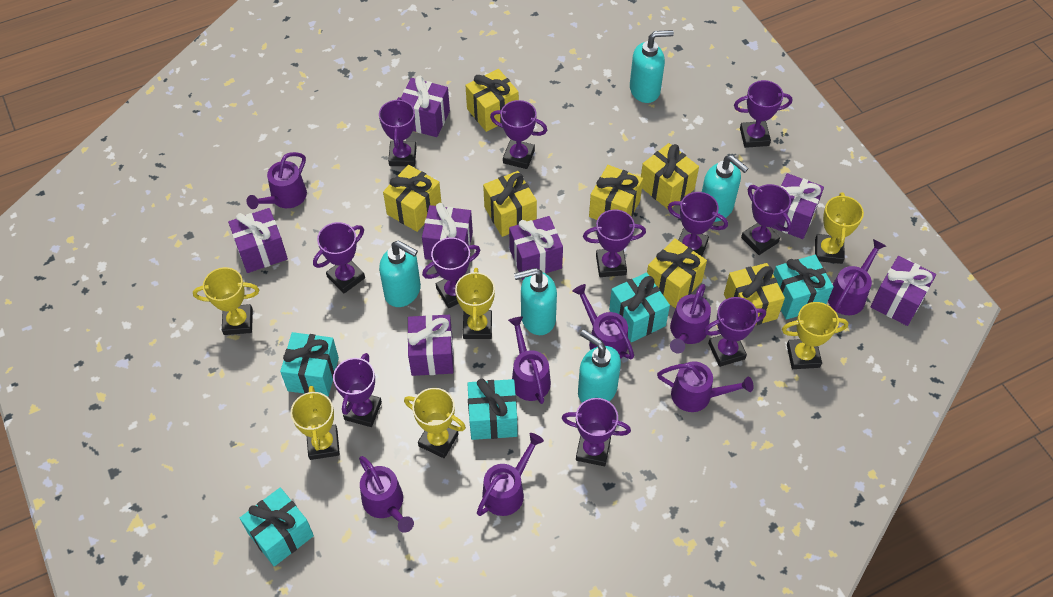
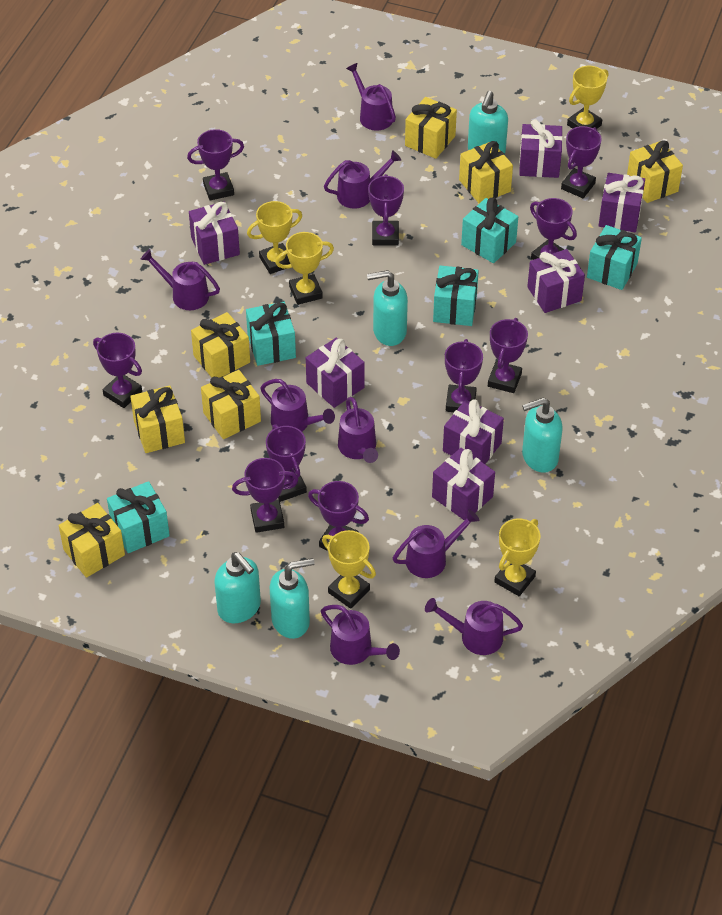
purple trophy: [313,222,365,294] [333,353,382,427] [379,97,417,166] [422,237,480,308] [490,100,547,169] [562,398,631,466] [583,210,646,277] [668,192,728,256] [704,297,766,367] [734,80,792,148] [741,184,792,255] = 11 -> [93,333,142,408] [187,129,244,200] [232,458,299,533] [266,424,307,502] [308,481,369,551] [368,174,404,245] [445,339,483,412] [488,318,528,393] [530,198,577,260] [561,126,602,198] = 10
yellow trophy: [193,267,259,335] [291,386,340,460] [404,388,466,458] [455,268,495,339] [782,302,849,369] [815,192,864,264] = 6 -> [247,201,302,274] [275,232,334,305] [322,530,376,609] [494,518,540,596] [567,66,608,129] = 5

